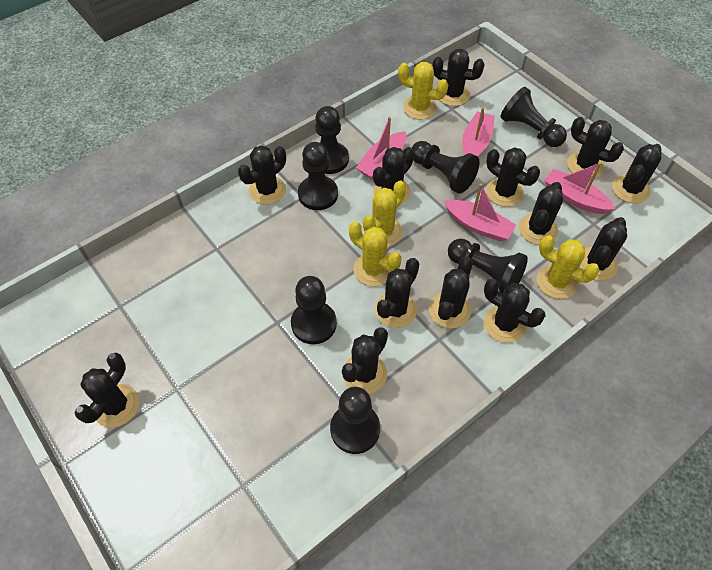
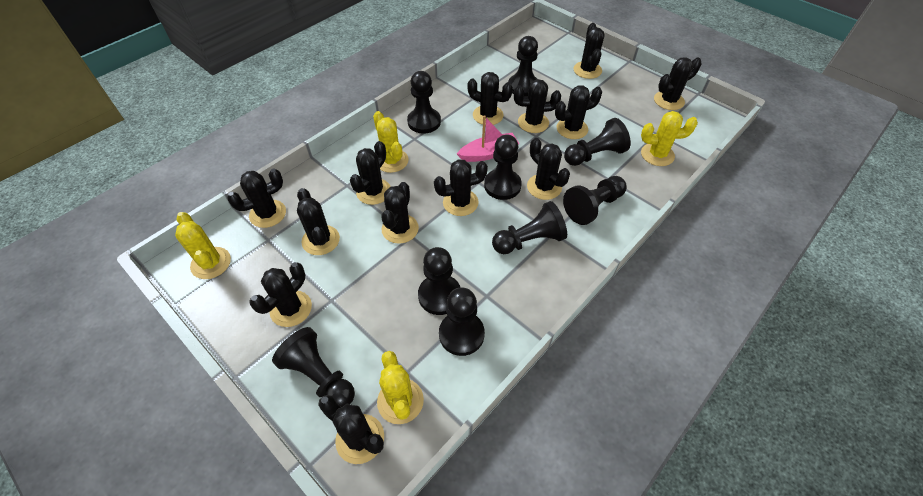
black pawn: [291,276,337,344] [298,142,338,210] [315,106,349,174] [330,387,380,454] [412,141,479,194] [448,239,528,294] [500,87,567,147] = 7 -> [272,327,355,407] [407,71,441,134] [418,247,461,315] [439,287,485,356] [484,134,522,200] [492,201,567,254] [508,36,538,97] [563,176,626,225] [564,118,631,166] = 9
pink boat: [356,117,407,179] [444,184,516,241] [462,107,495,157] [544,162,615,214] = 4 -> [457,115,520,162] = 1

